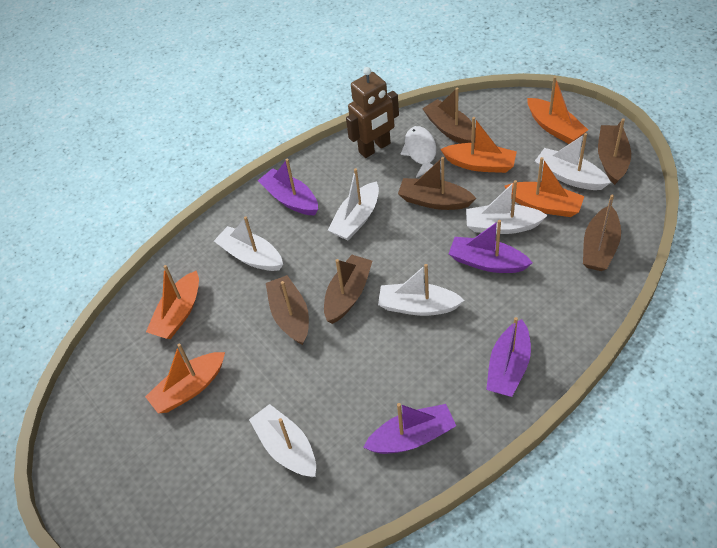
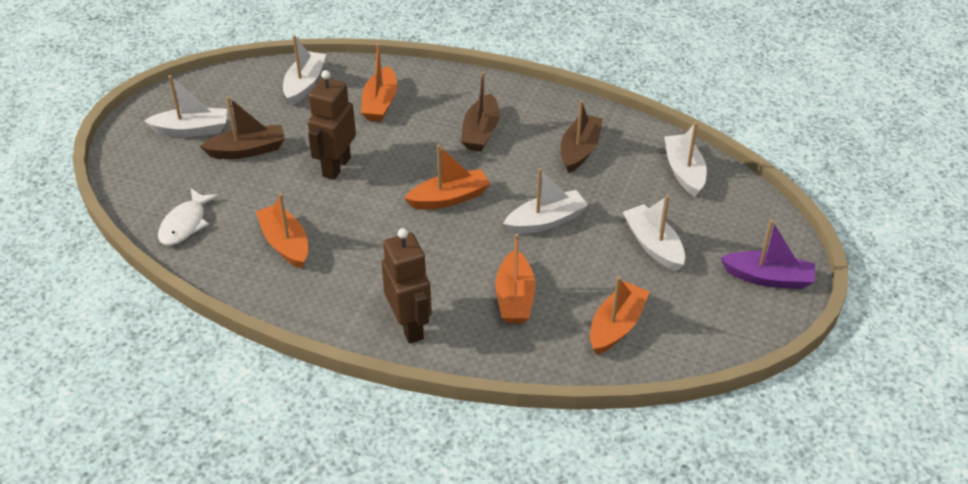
brown boat: [266,275,309,345] [324,255,372,324] [398,157,476,210] [422,88,476,144] [583,195,621,271] [598,118,631,185] = 6 -> [200,96,285,159] [461,71,500,151] [561,100,603,173] = 3
brown robot: [346,67,399,158] = 1 -> [308,70,356,180] [382,228,432,344] = 2
purple boat: [258,159,318,216] [363,403,456,454] [449,220,532,273] [486,317,531,397] = 4 -> [720,220,815,289] = 1
white boat: [214,216,283,271] [249,404,316,477] [328,168,379,240] [378,264,464,316] [466,180,548,234] [535,133,611,190] = 6 -> [144,75,227,137] [283,35,326,105] [503,168,588,234] [623,195,685,271] [664,122,707,197] = 5

